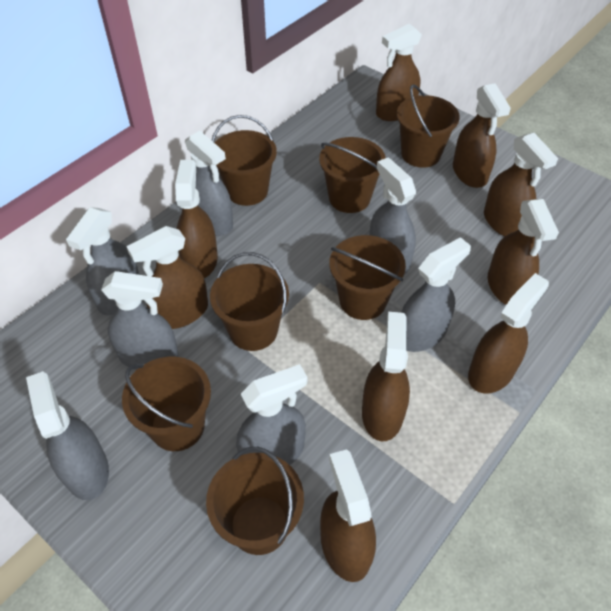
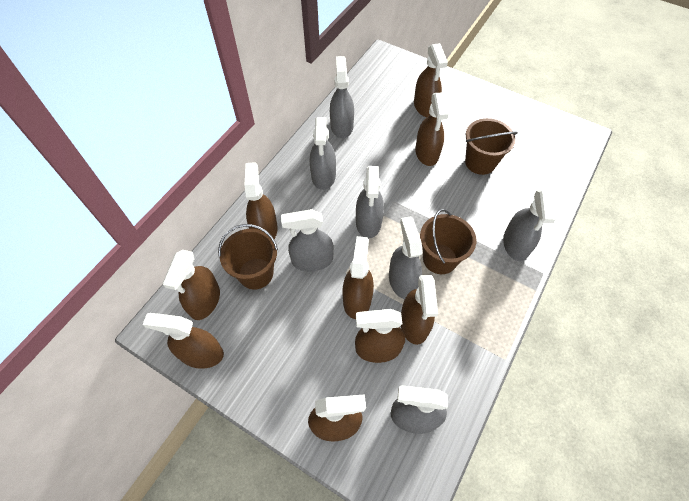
brown bucket: [122,357,211,451] [206,447,304,555] [210,252,289,351] [211,115,277,206] [319,137,386,213] [329,235,406,320] [397,84,460,168] = 7 -> [218,224,278,290] [420,209,476,274] [465,118,518,175] = 3

